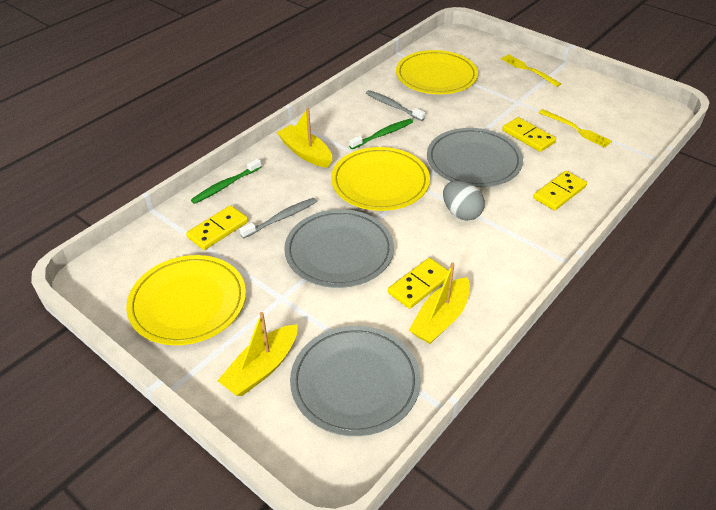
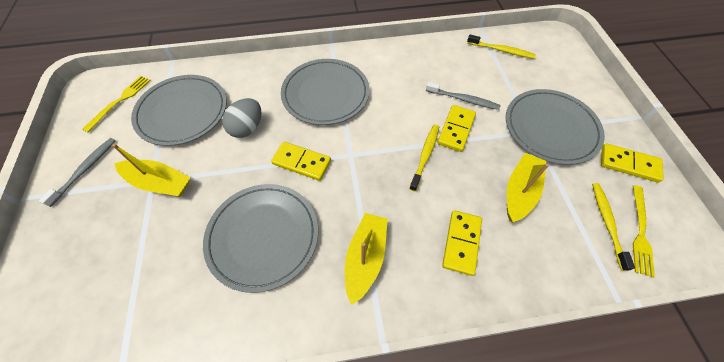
green toothbrush: [191,158,262,204] [349,119,413,149] = 2 -> none = 0
grey plate: [284,209,394,288] [290,326,421,436] [427,128,523,187] = 3 -> [131,75,227,146] [203,184,318,293] [281,59,370,125] [506,89,605,165] = 4
yellow plate: [126,255,246,345] [331,147,430,211] [396,50,478,94] = 3 -> none = 0
yellow toothbrush: none = 0 -> [409,125,439,191] [467,35,536,59] [592,183,635,271] = 3

